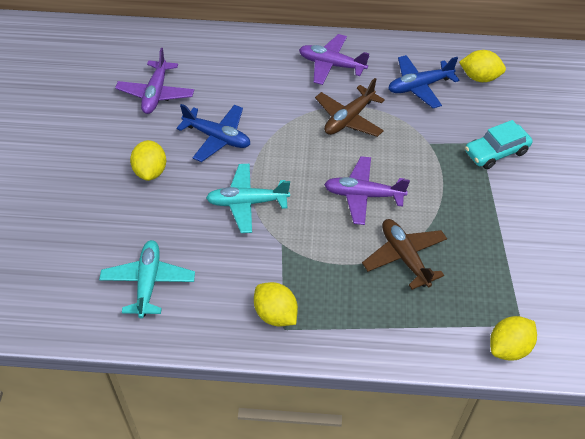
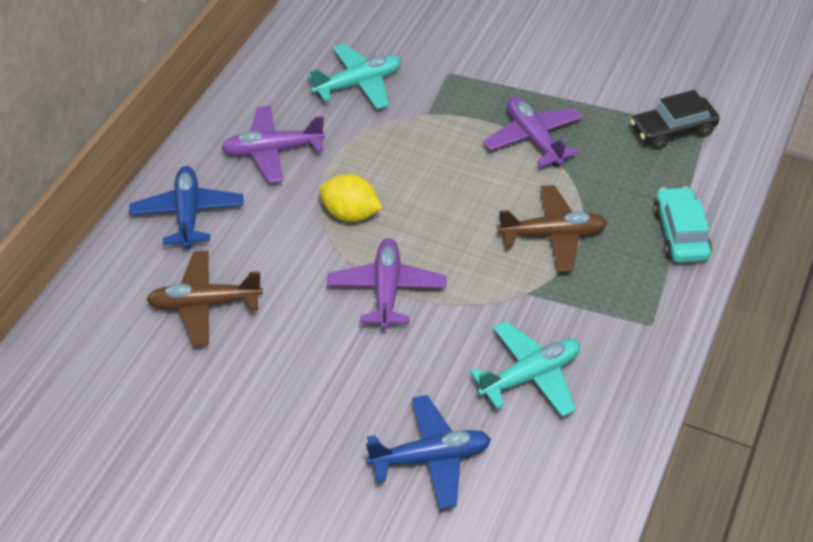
black car: none = 0 -> [630,90,720,150] = 1
yellow lemon: [130,140,166,181] [254,282,298,327] [459,50,506,82] [490,316,537,361] = 4 -> [319,174,382,222] = 1

